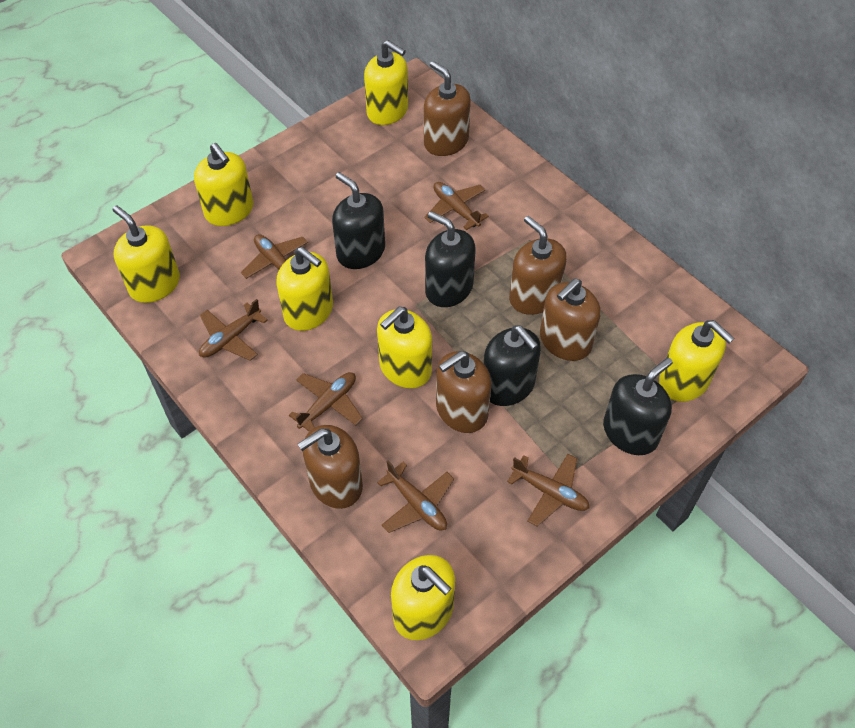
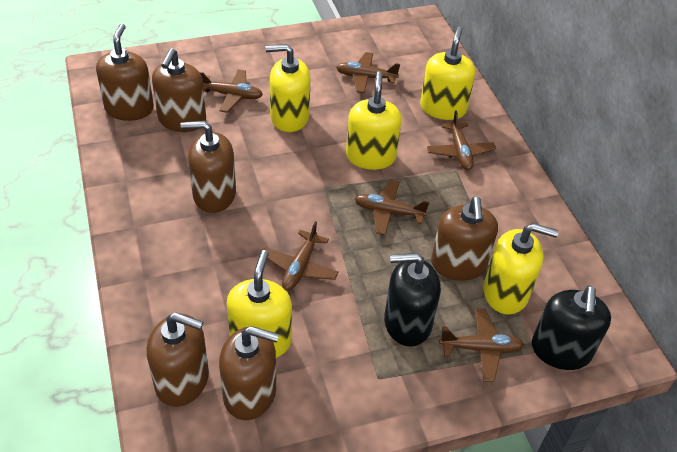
black soap dispenser: [332,172,385,269] [425,211,476,307] [483,325,541,406] [603,357,673,455] = 4 -> [384,253,441,347] [532,286,611,370] = 2
brown soap dispenser: [298,425,363,509] [424,61,471,156] [436,351,491,433] [509,216,567,315] [540,279,601,361] = 5 -> [96,24,154,121] [146,312,209,407] [152,48,206,132] [180,121,236,213] [219,326,279,420] [431,197,498,281] = 6
yellow soap dispenser: [112,205,180,303] [194,143,253,226] [276,247,333,331] [364,40,408,125] [377,307,432,388] [391,555,455,640] [659,320,734,402] = 7 -> [227,250,292,358] [266,44,311,132] [346,71,402,170] [420,26,475,120] [484,223,559,315] = 5

